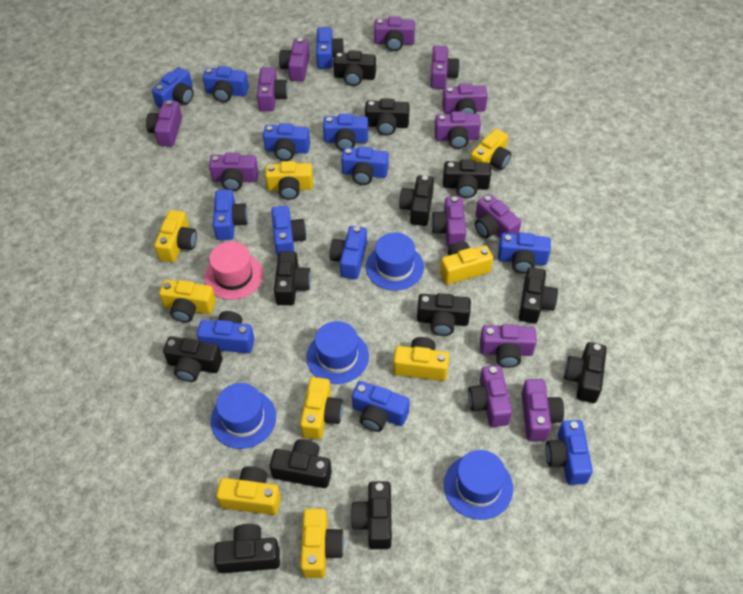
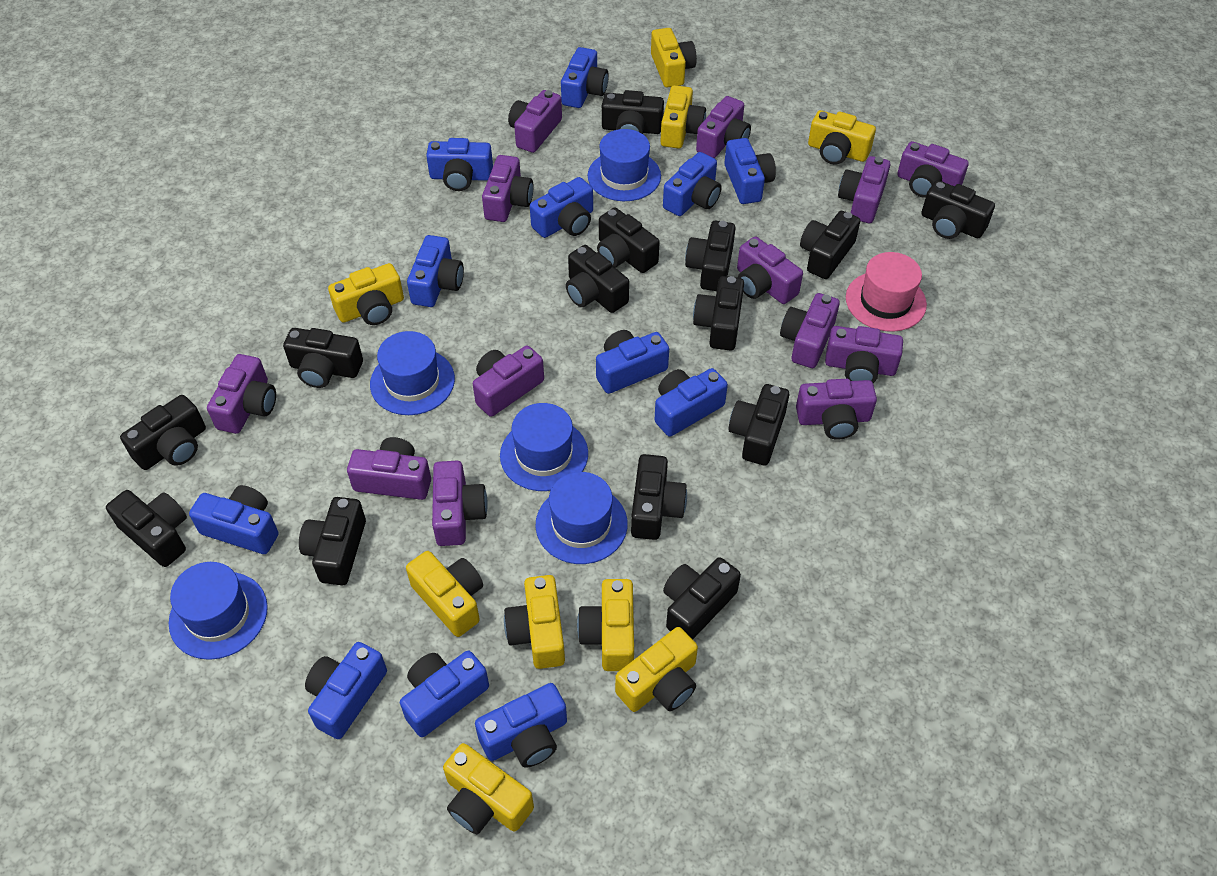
black camera: [163,336,222,382] [214,524,280,573] [269,439,332,488] [274,251,311,305] [333,50,376,86] [351,481,392,549] [365,98,410,135] [399,175,434,226] [417,293,471,336] [443,159,491,198] [519,267,558,324] [564,342,607,403] = 12 -> [106,490,187,567] [120,395,206,470] [283,328,363,388] [299,497,366,585] [566,245,629,313] [597,208,660,273] [602,90,664,134] [631,454,687,540] [663,557,741,639] [685,221,735,291] [693,276,744,350] [729,384,789,465] [800,211,860,279] [921,180,995,239] = 14
blue camera: [152,67,194,108] [197,311,255,353] [203,66,249,102] [213,190,248,240] [263,123,310,161] [271,206,307,257] [316,27,344,69] [323,114,368,151] [329,226,367,279] [341,146,389,185] [352,381,410,432] [498,232,551,274] [546,420,593,485] = 13 -> [189,485,279,554] [305,642,387,739] [400,651,489,737] [407,235,464,307] [426,138,493,191] [475,683,567,767] [530,177,593,238] [561,47,609,108] [596,330,669,394] [654,368,728,437] [663,152,721,216] [724,138,776,204] = 12
blue hat: [211,383,276,449] [306,321,369,384] [366,233,424,291] [444,450,513,520] = 4 -> [169,562,268,660] [370,331,455,415] [500,403,588,491] [535,472,628,564] [588,129,661,201] = 5

